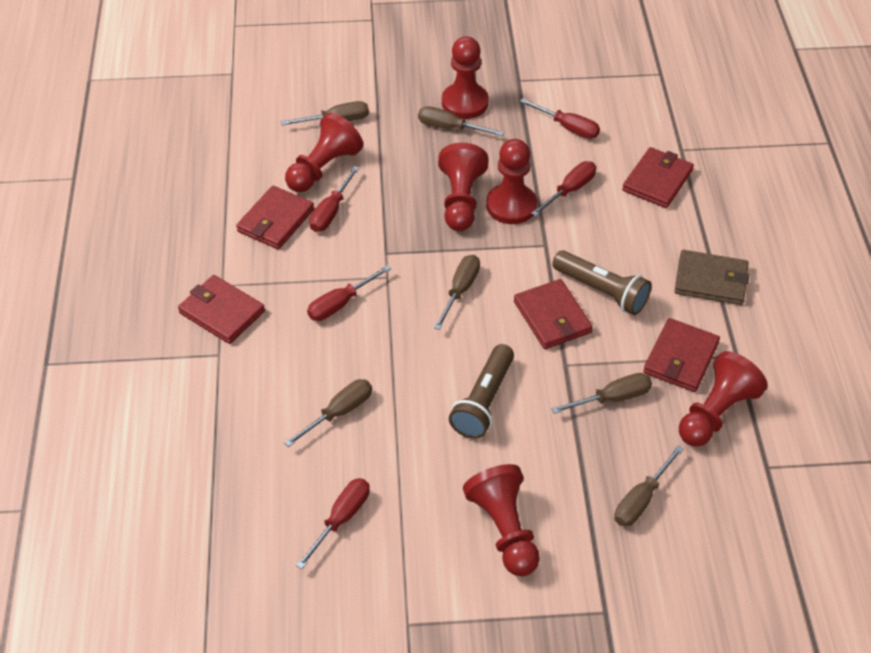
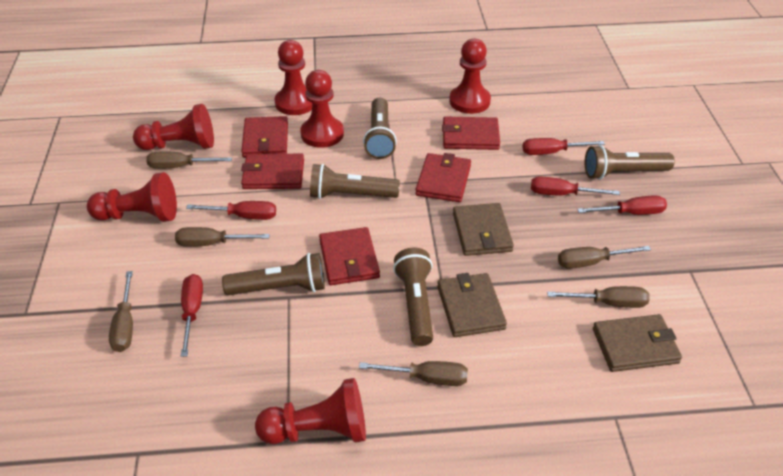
brown flashlight: [449,344,514,439] [552,250,651,315] = 2 -> [222,253,325,295] [310,164,400,199] [363,98,397,159] [393,248,433,346] [585,145,675,180] = 5
brown wallet: [675,250,749,305] = 1 -> [437,273,507,337] [453,203,514,256] [593,314,682,372] = 3

